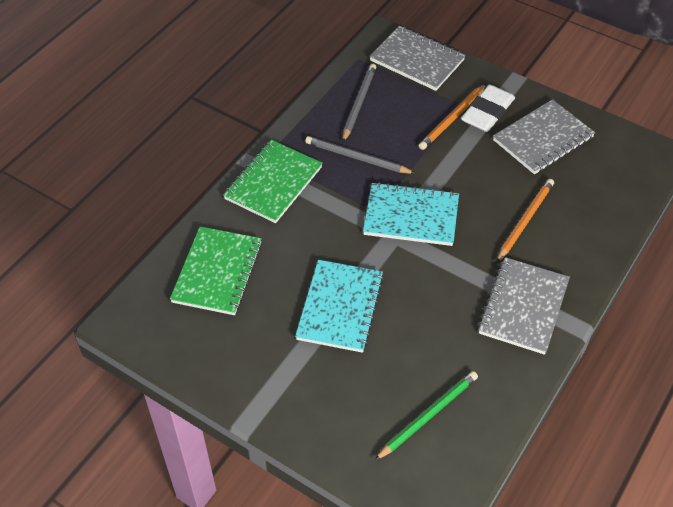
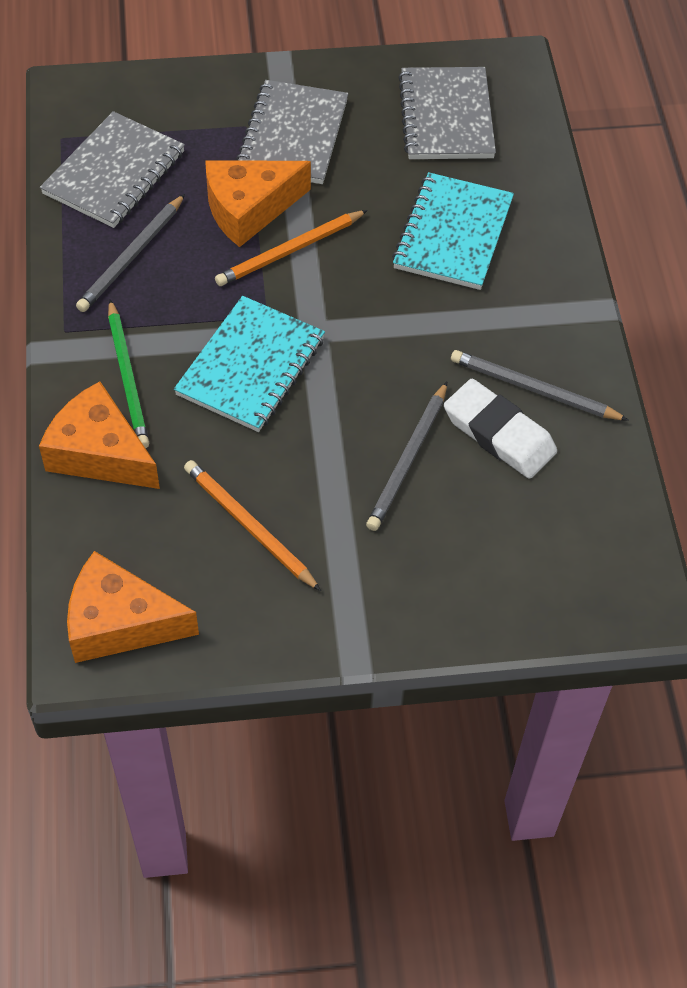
green notebook: [170,226,262,315] [223,140,323,223] = 2 -> none = 0
grey pencil: [305,136,416,174] [342,64,377,143] = 2 -> [76,194,185,312] [366,382,447,531] [451,350,629,421] = 3
orange cheese: none = 0 -> [39,381,160,489] [67,551,199,663] [205,160,311,247] = 3

